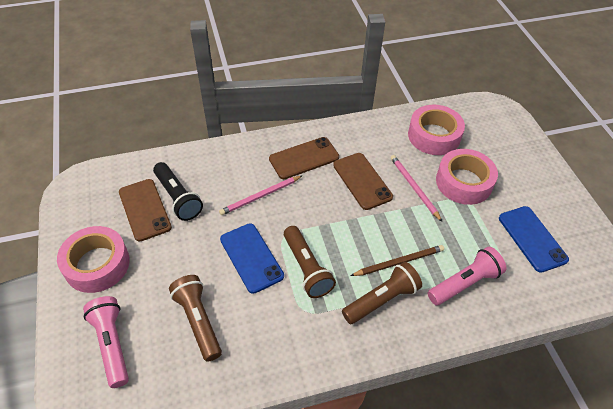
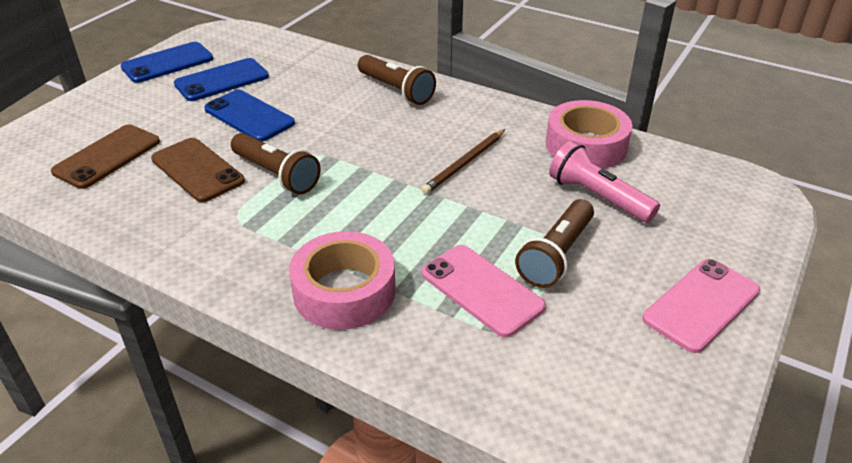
black flashlight: [153,162,203,221] = 1 -> none = 0
blue phone: [220,223,284,294] [499,206,569,273] = 2 -> [121,42,213,83] [174,58,269,101] [204,90,295,142] = 3
brown phone: [119,179,172,242] [269,137,339,179] [333,153,393,210] = 3 -> [51,125,160,189] [151,138,245,202] = 2
pink flashlight: [83,296,129,388] [428,247,506,305] = 2 -> [549,141,660,223] = 1
pink pencil: [219,175,303,215] [390,155,442,222] = 2 -> none = 0
pink phone: none = 0 -> [421,245,546,337] [642,259,760,353] = 2
pink tape: [57,226,130,293] [408,105,465,155] [436,149,498,205] = 3 -> [289,231,396,330] [546,100,632,169] = 2

